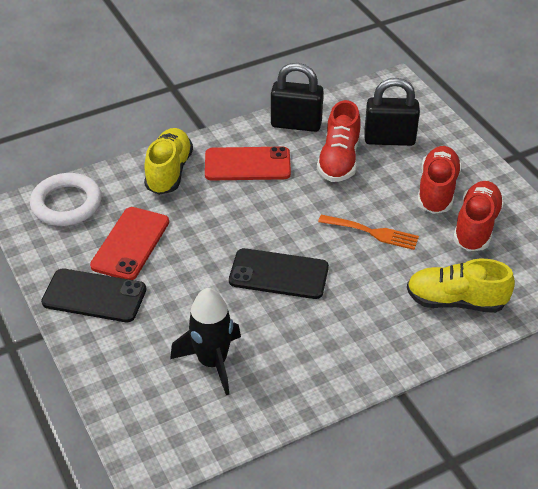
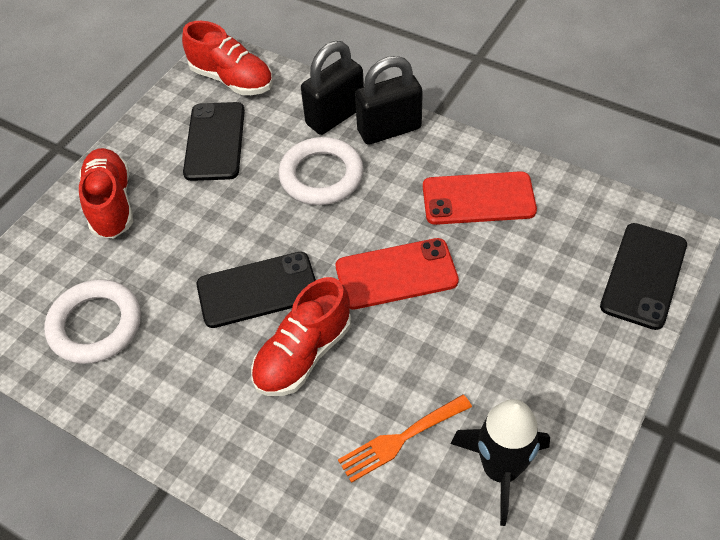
black phone: [41,269,146,322] [229,248,329,299] = 2 -> [183,102,245,181] [197,252,316,328] [600,223,687,330] = 3
white ring: [30,173,102,226] = 1 -> [44,279,141,364] [278,137,364,205] = 2
yellow shoe: [144,128,193,195] [407,259,515,313] = 2 -> none = 0

